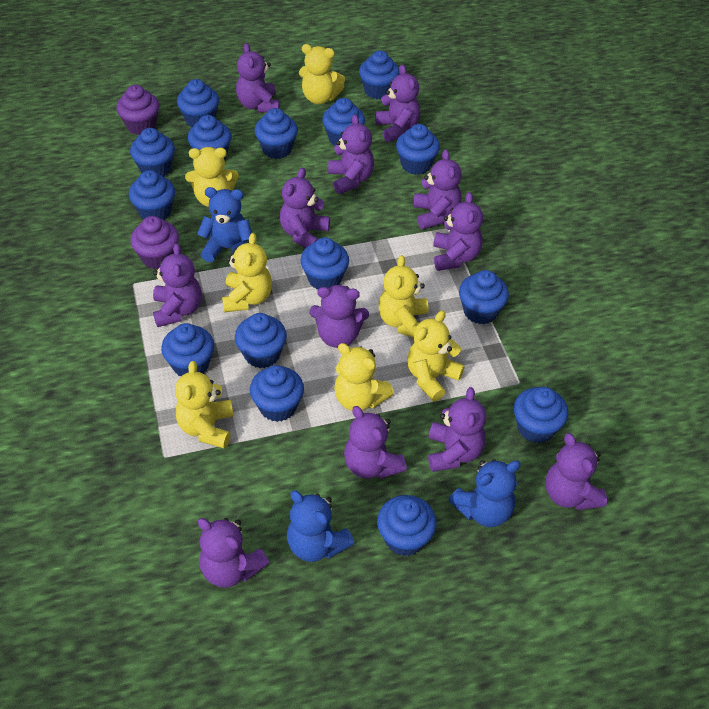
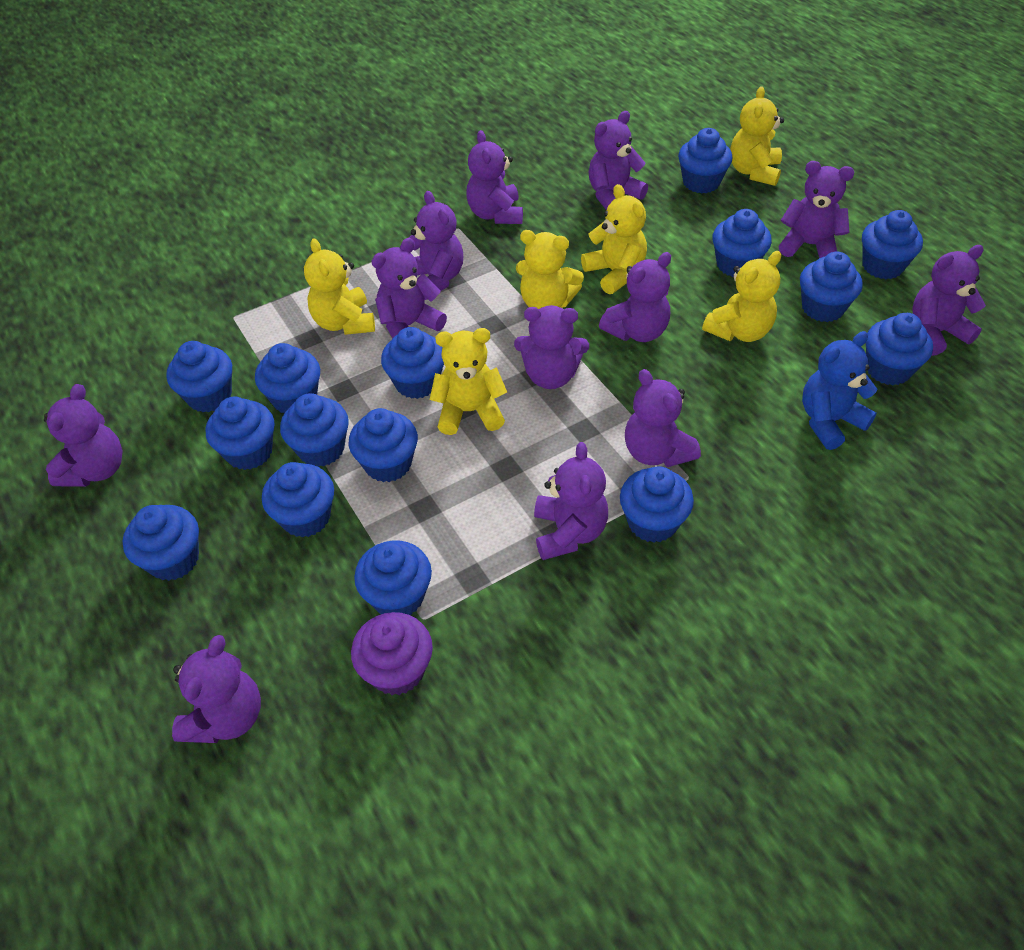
blue teddy bear: [197,187,252,262] [287,490,354,562] [449,459,521,527] = 3 -> [802,331,878,450] = 1
purple cupcake: [116,85,160,135] [131,216,179,269] = 2 -> [351,612,433,695] = 1
yellow teddy bear: [175,361,233,449] [185,147,239,207] [222,233,272,312] [299,44,345,104] [334,343,394,411] [379,255,429,338] [407,310,465,402] = 7 -> [304,238,375,335] [430,328,507,435] [516,230,584,309] [581,184,647,294] [702,251,781,342] [730,86,784,186] = 6

